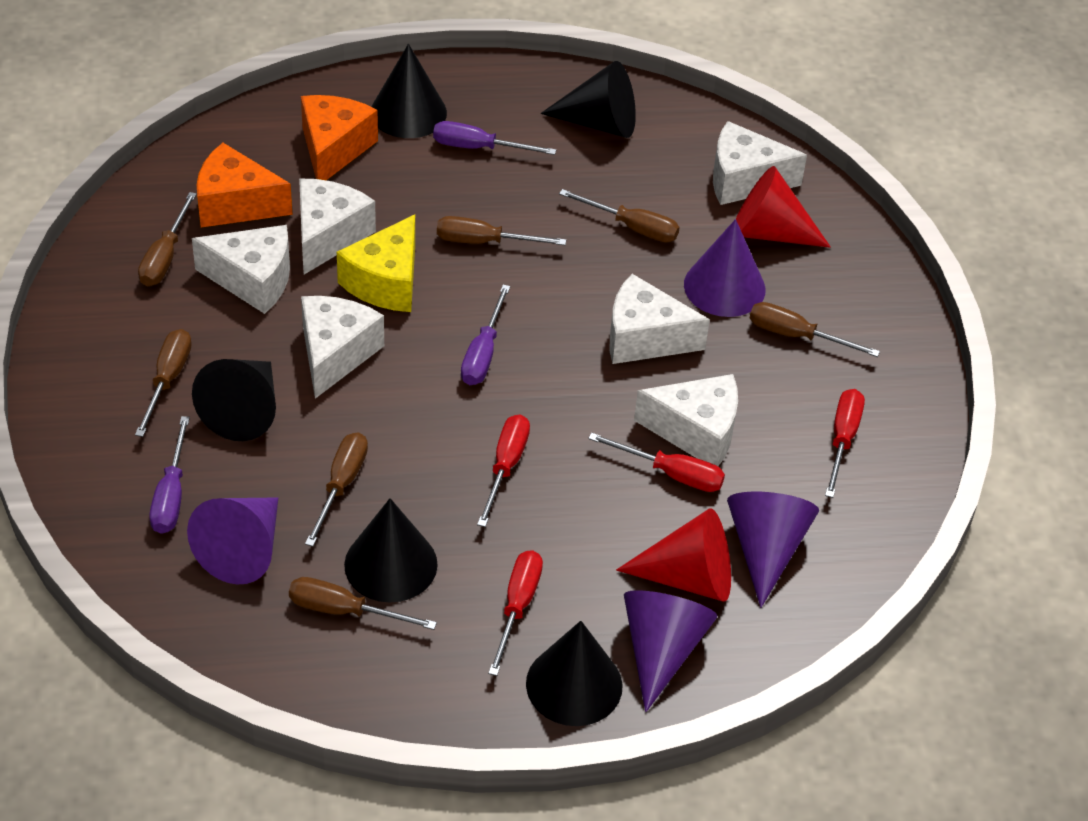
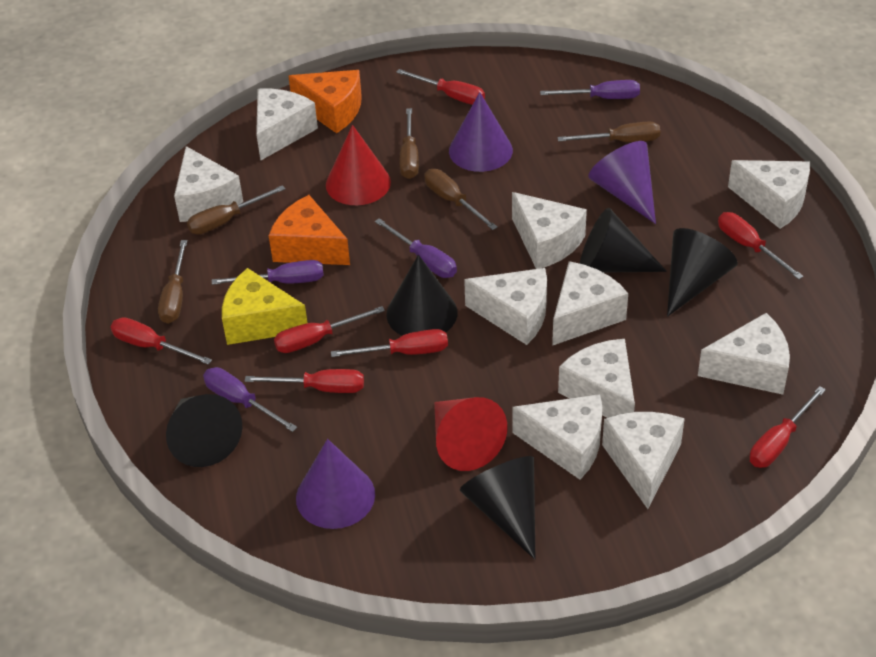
brown screwdriver: [135,329,192,437] [138,192,197,286] [289,577,437,630] [305,432,368,547] [437,216,566,245] [559,189,680,242] [750,302,880,357] = 7 -> [158,240,187,324] [187,185,285,234] [400,108,419,179] [424,169,498,230] [557,122,660,142] = 5
purple cone: [187,497,278,585] [624,590,717,712] [684,219,765,317] [727,492,819,608] = 4 -> [296,439,375,529] [449,92,513,172] [588,141,656,224] = 3
purple screwdriver: [149,416,190,534] [433,121,556,155] [461,285,510,385] = 3 -> [203,367,297,432] [212,260,324,285] [375,218,457,278] [540,80,640,99] = 4
red screwdriver: [477,414,530,527] [488,550,543,676] [588,433,725,492] [825,389,865,498] = 4 -> [111,317,212,365] [245,369,364,393] [274,306,385,353] [331,329,448,357] [396,69,485,105] [718,212,804,279] [750,386,826,468] = 7
white cheese: [192,225,290,314] [299,179,376,274] [301,296,384,399] [610,274,710,364] [634,374,738,466] [713,121,807,205] = 6 -> [174,146,243,222] [256,89,318,160] [464,268,547,345] [512,192,587,269] [512,394,602,480] [552,261,628,346] [558,339,635,418] [602,412,685,509] [698,313,790,395] [728,160,810,229] = 10

